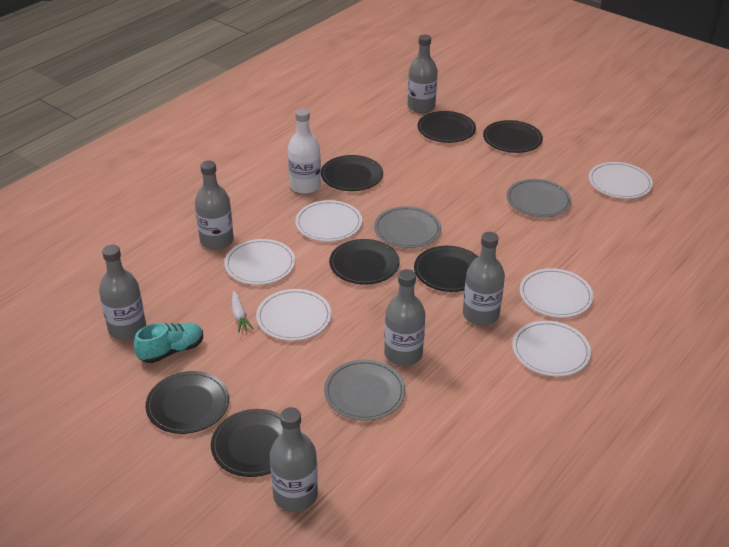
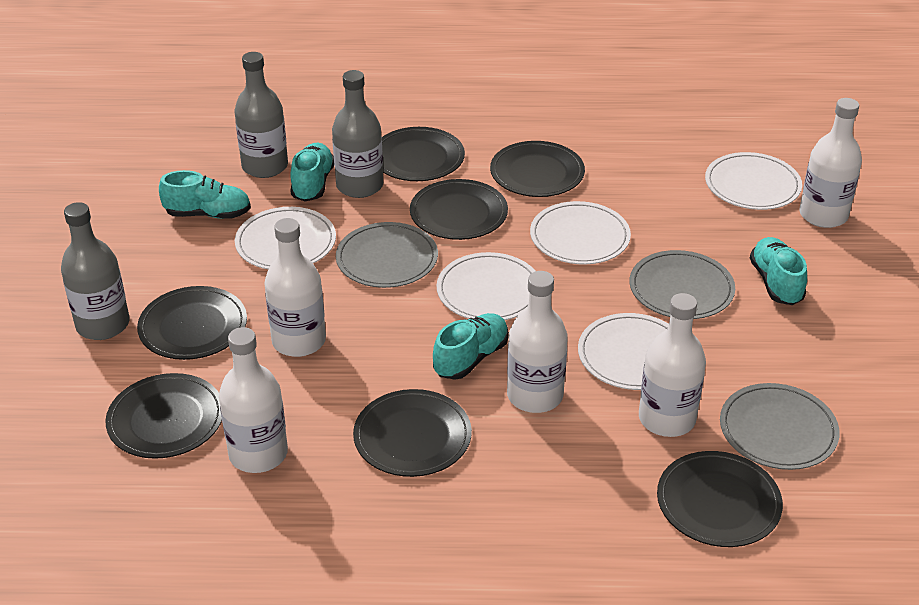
grey bottle: [99,245,146,340] [195,161,234,250] [270,407,318,512] [384,269,425,366] [408,34,438,113] [463,232,505,326] = 6 -> [61,202,129,340] [235,52,288,178] [332,70,383,198] = 3
turquoise shoe: [134,323,203,363] = 1 -> [159,170,251,219] [290,143,334,201] [433,313,509,380] [750,237,807,305] = 4
white bottle: [288,109,321,194] = 1 -> [219,327,288,473] [264,218,326,357] [507,271,568,413] [639,293,706,437] [799,98,862,228] = 5
white carrot: [232,291,254,333] = 1 -> none = 0
white plate: [224,239,295,285] [256,289,331,341] [295,200,362,241] [512,321,591,376] [520,268,593,317] [589,162,653,199] = 6 -> [235,207,336,269] [437,252,535,320] [530,201,631,264] [578,313,669,390] [705,152,802,210] = 5

